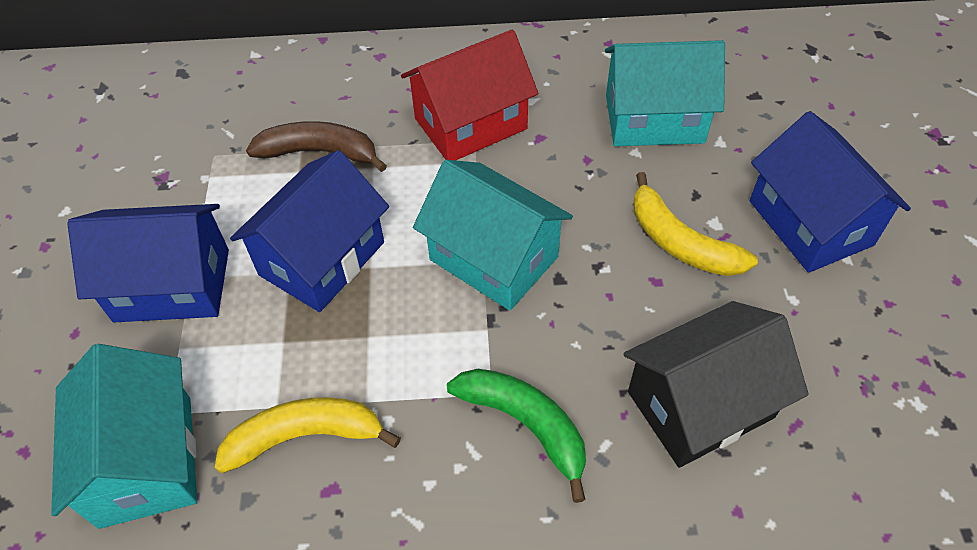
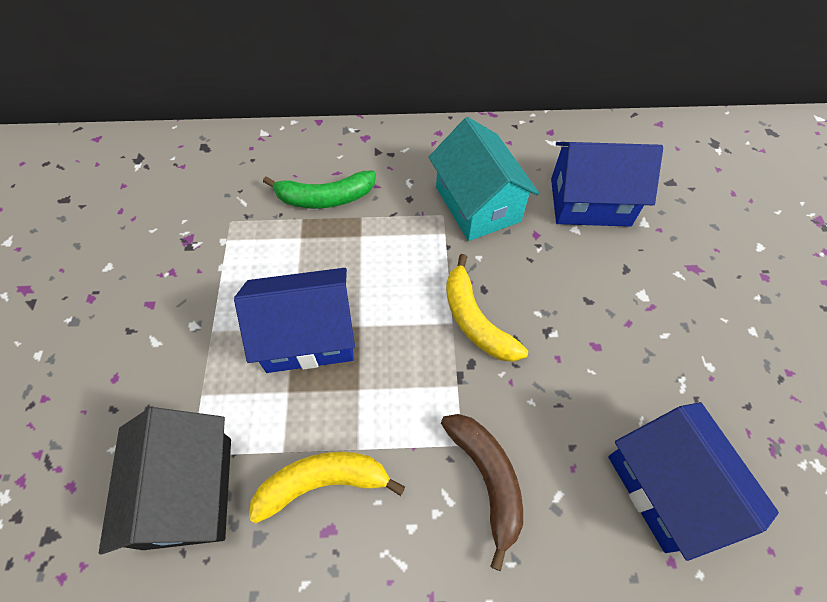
red house: [401,29,538,160] = 1 -> none = 0
turquoise house: [51,344,197,529] [413,160,573,311] [605,40,725,146] = 3 -> [429,117,539,241] = 1

